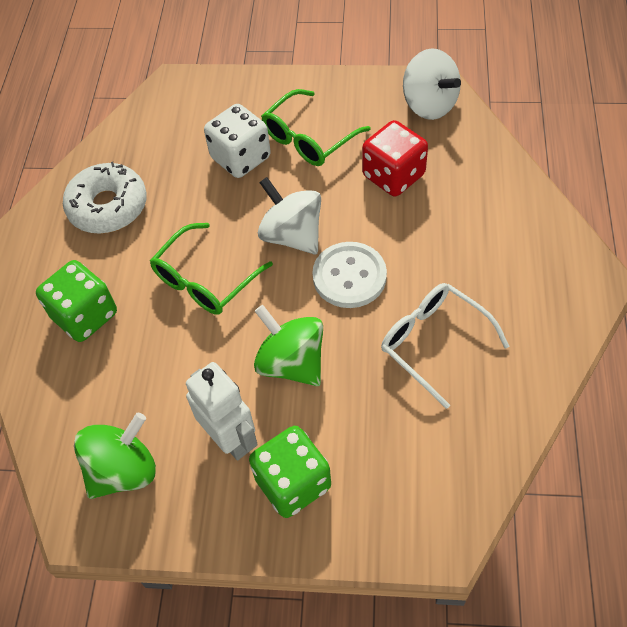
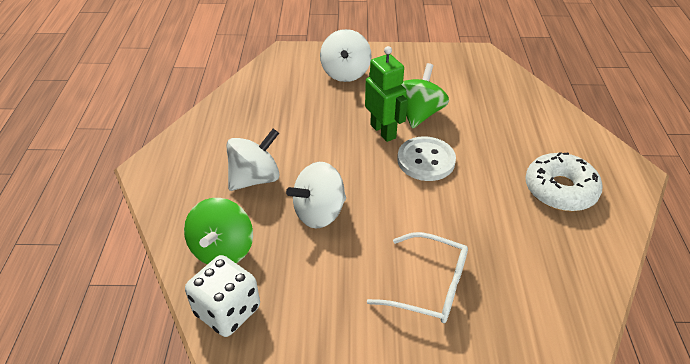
green dice: [36,260,117,342] [249,426,331,518] = 2 -> none = 0
green glasses: [150,223,273,315] [261,89,371,166] = 2 -> none = 0
green robot: none = 0 -> [365,46,408,142] = 1
red dice: [362,120,428,197] = 1 -> none = 0
white robot: [186,362,258,461] = 1 -> none = 0
white spinning top: [258,177,321,254] [403,48,461,120] = 2 -> [226,129,280,191] [286,162,346,229] [320,29,372,82] = 3

